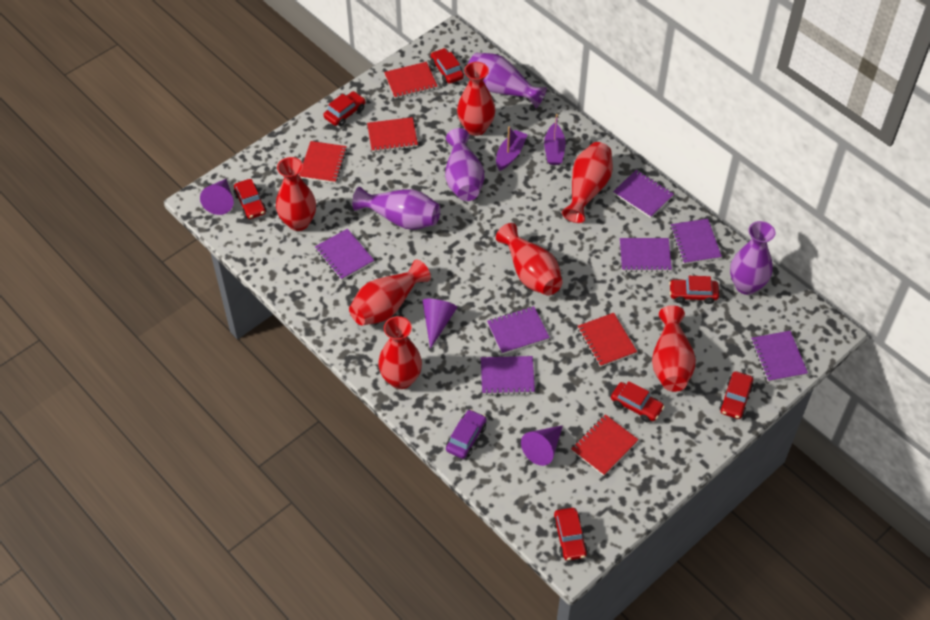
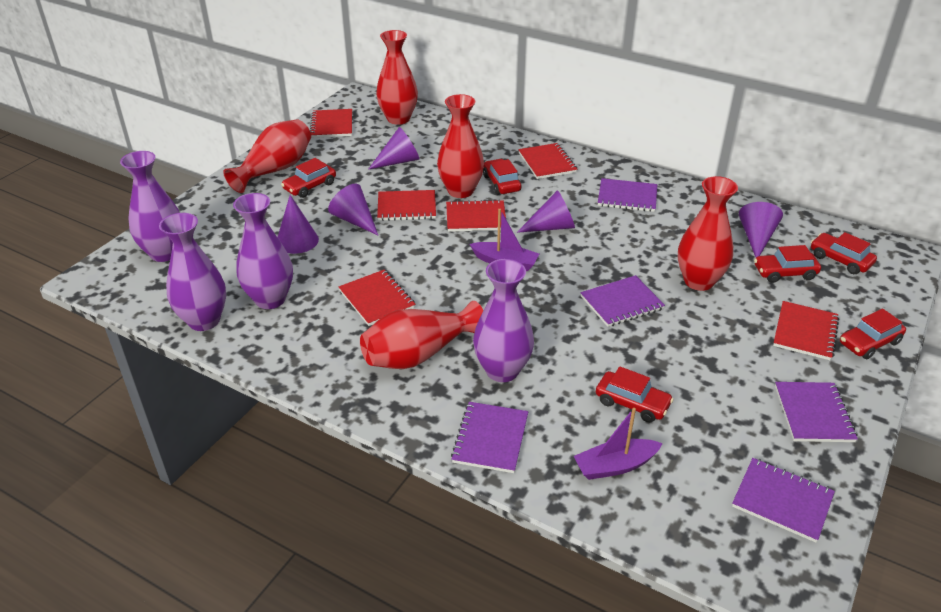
purple car: [446,409,487,459] = 1 -> none = 0
purple cone: [200,179,234,215] [422,299,458,349] [521,425,563,466] = 3 -> [278,195,319,254] [328,184,378,235] [368,127,419,170] [517,190,575,233] [739,202,783,257] = 5
purple notebook: [315,229,374,280] [481,356,535,395] [487,306,550,354] [613,170,674,218] [620,238,672,272] [670,219,722,264] [751,331,808,382] = 7 -> [451,402,528,473] [580,275,665,327] [598,178,657,212] [732,458,835,543] [775,382,858,442] = 5
red car: [234,179,266,219] [323,91,366,126] [431,48,464,84] [553,508,588,561] [611,381,664,423] [669,276,719,304] [719,371,754,419] = 7 -> [281,158,336,198] [483,159,521,195] [596,366,674,423] [754,245,821,283] [811,232,877,274] [840,309,906,359] = 6
red notebook: [299,141,347,183] [367,117,418,152] [384,62,438,99] [571,414,639,476] [578,313,637,367] = 5 -> [310,109,352,138] [339,270,416,326] [377,190,436,221] [446,199,506,232] [518,143,578,179] [773,301,839,360] = 6
red vase: [276,157,316,231] [349,260,431,325] [378,316,422,389] [457,62,495,136] [496,223,562,296] [562,142,613,223] [652,305,696,392] = 7 -> [223,119,311,193] [360,301,483,369] [376,30,418,125] [437,94,484,198] [678,176,738,291] = 5

